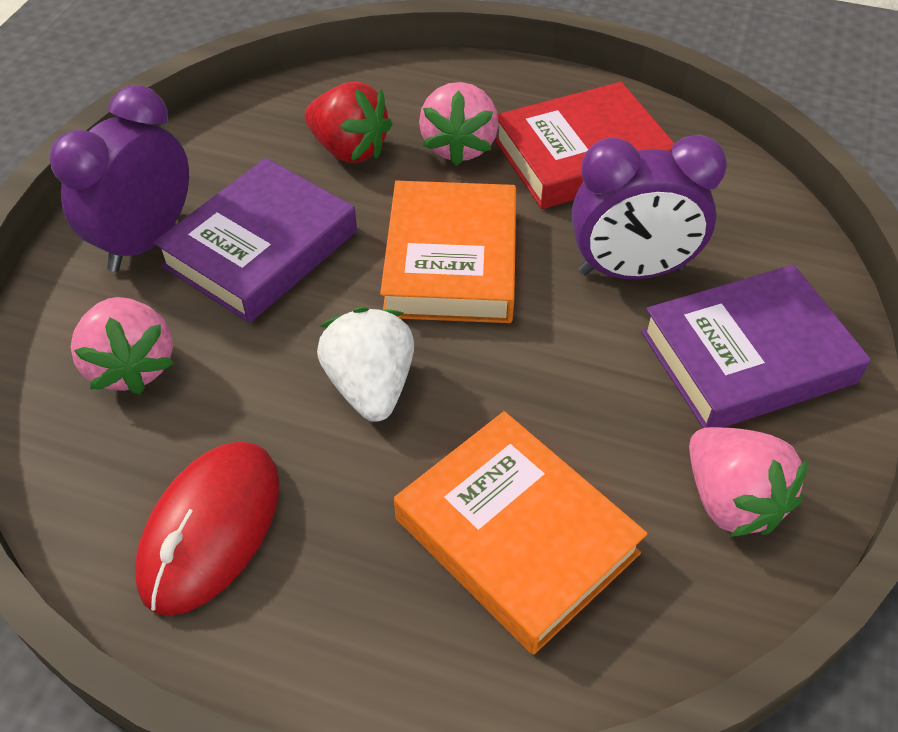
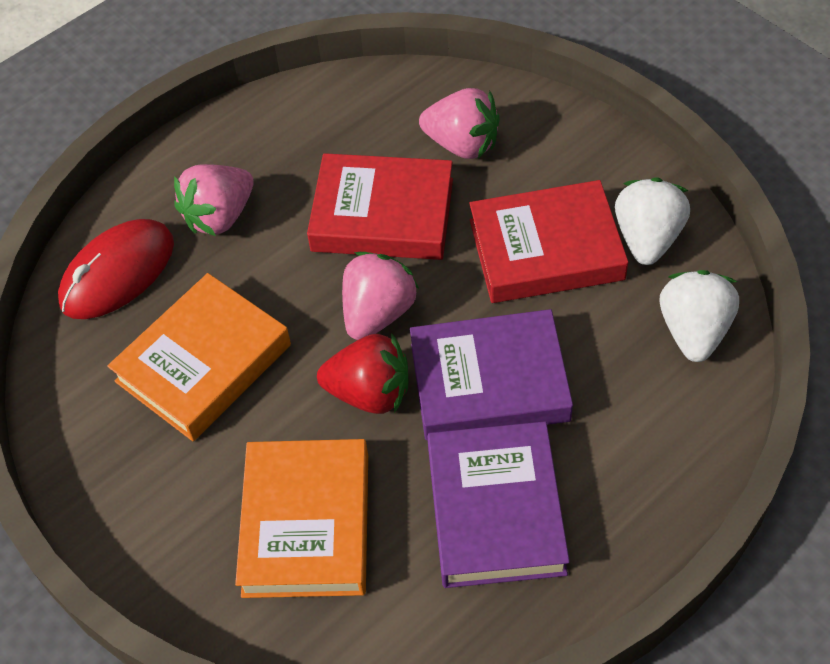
purple clock: [50,85,189,272] [572,135,727,279] = 2 -> none = 0
red book: [494,82,675,209] = 1 -> [307,153,453,260] [469,180,628,303] = 2
white strawberry: [317,307,414,422] = 1 -> [615,177,690,265] [660,270,739,362] = 2

